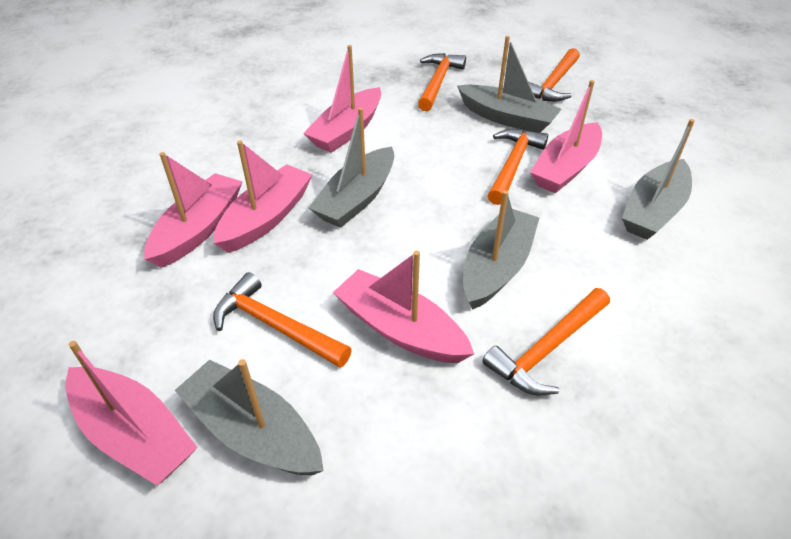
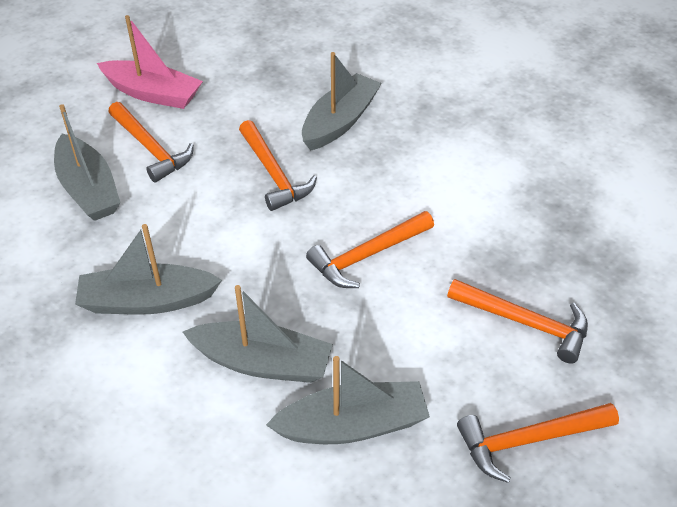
pink boat: [65,341,198,485] [144,152,243,268] [214,140,313,253] [303,45,381,153] [333,251,474,363] [530,80,602,193] = 6 -> [97,15,203,109] = 1

